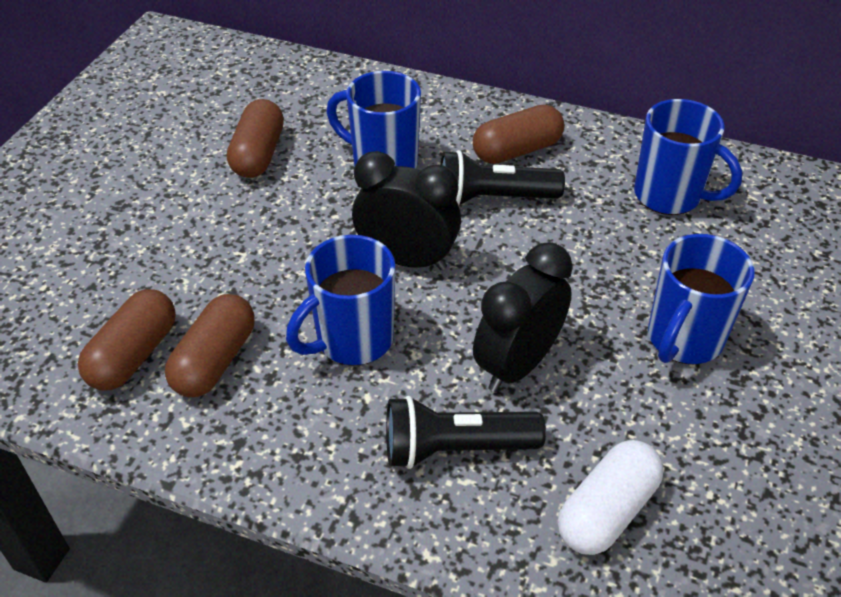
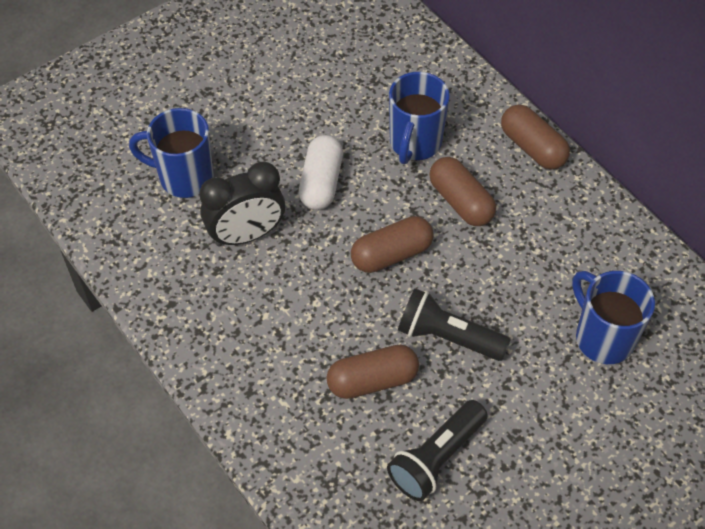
black clock: [352,151,461,270] [473,242,573,392] = 2 -> [199,161,285,247] = 1
blue mug: [286,235,395,366] [326,71,421,169] [634,99,742,215] [648,234,755,365] = 4 -> [129,108,214,198] [389,72,450,164] [572,271,655,364] = 3

